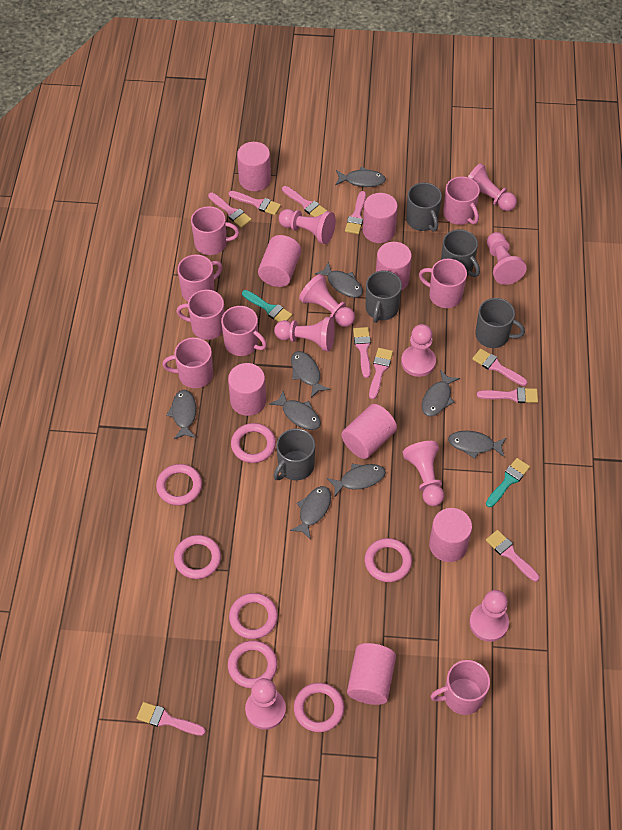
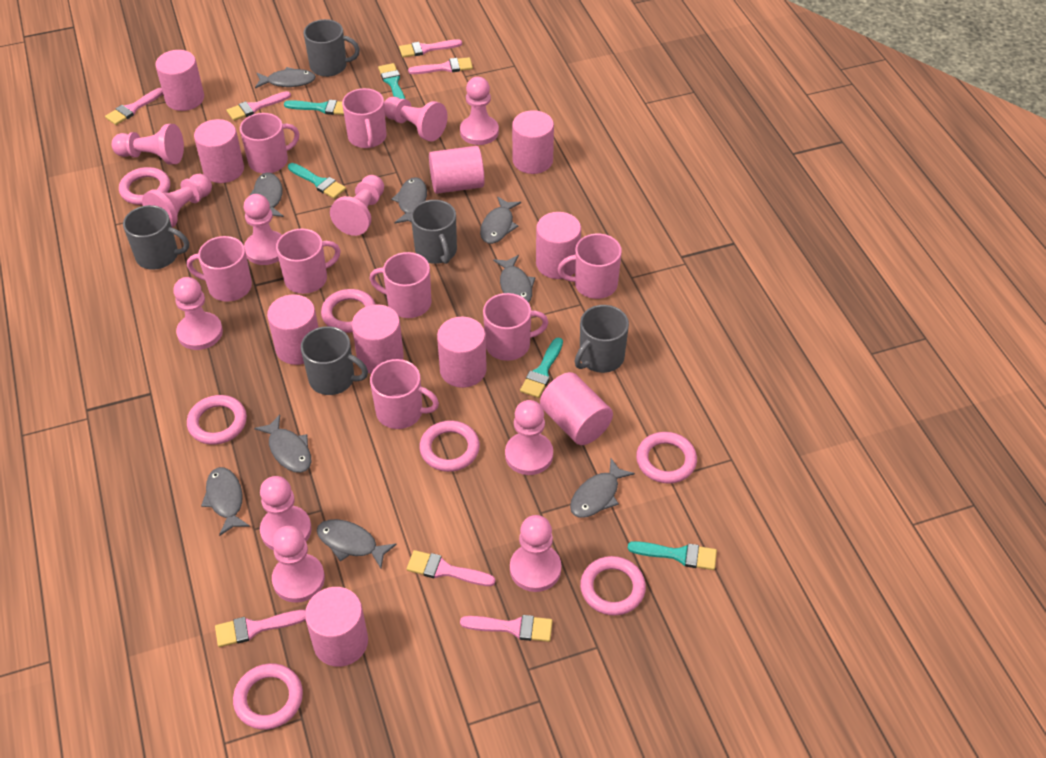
pink brush: [136,702,206,736] [208,193,252,228] [228,191,281,215] [282,186,327,217] [345,191,366,234] [353,327,371,378] [369,348,393,399] [472,349,527,386] [477,387,538,403] [486,530,539,582] = 10 -> [105,88,163,125] [215,610,306,647] [227,91,291,121] [399,39,462,58] [407,550,495,586] [408,57,473,74] [460,615,553,642] = 7
pink cylinder: [228,363,266,416] [237,142,271,191] [258,235,301,287] [341,404,397,459] [347,643,396,705] [363,193,398,243] [376,242,412,291] [429,508,472,562] = 8 -> [156,50,204,111] [194,119,244,183] [267,294,319,365] [305,587,368,667] [352,304,404,374] [429,146,485,194] [437,316,487,388] [512,110,554,174] [536,212,581,279] [540,372,613,445] = 10
pink pawn: [245,678,286,730] [274,317,335,351] [279,209,336,244] [299,274,355,327] [401,324,436,377] [402,441,444,506] [468,163,517,211] [469,590,509,642] [487,232,527,285] = 9 -> [112,124,184,164] [142,174,212,228] [173,277,223,350] [244,194,282,265] [260,476,312,550] [272,526,325,603] [330,175,384,236] [384,97,447,141] [460,77,499,145] [505,400,553,475] [510,515,561,592] = 11
turquoise brush: [242,290,292,322] [486,458,530,507] = 2 -> [284,100,344,115] [288,163,346,199] [378,63,405,99] [520,337,563,398] [628,541,717,570] = 5

